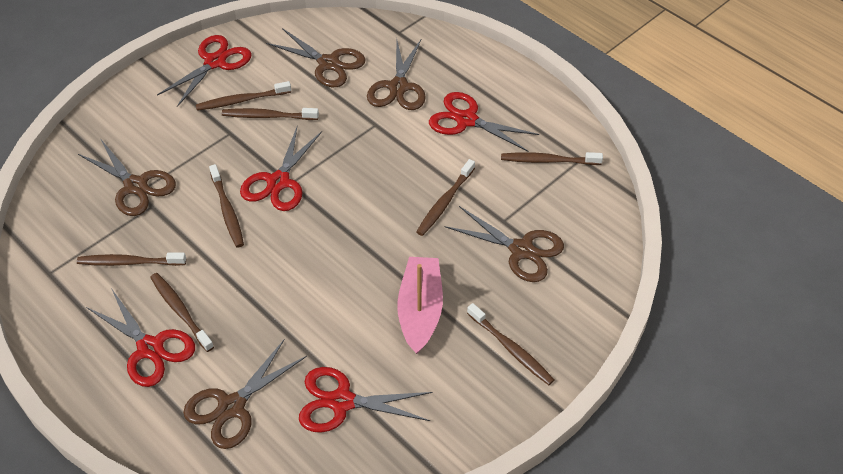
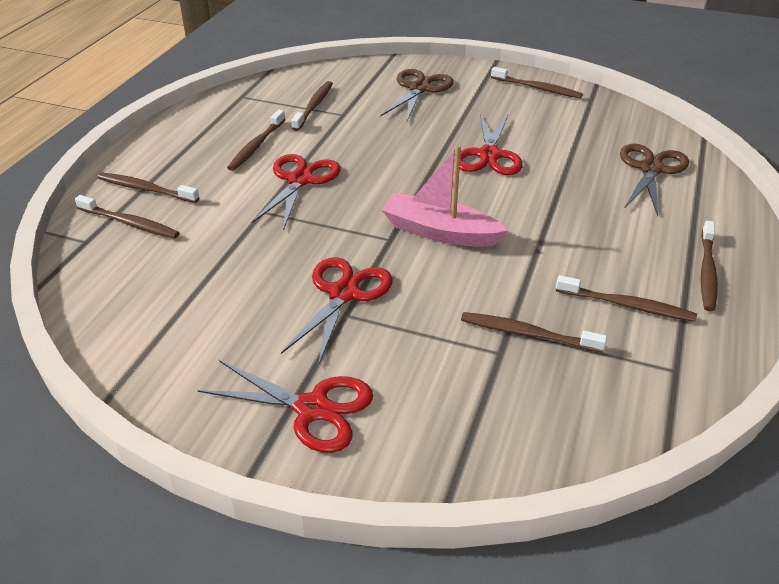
brown scissors: [78,140,176,216] [183,339,307,449] [266,28,366,87] [367,40,426,110] [445,206,564,282] = 5 -> [380,69,454,123] [620,144,689,216] = 2
red scissors: [86,288,195,387] [157,35,252,107] [240,127,322,211] [299,367,432,433] [429,92,539,152] = 5 -> [197,360,373,453] [252,154,341,230] [281,257,393,366] [454,113,523,175] = 4

